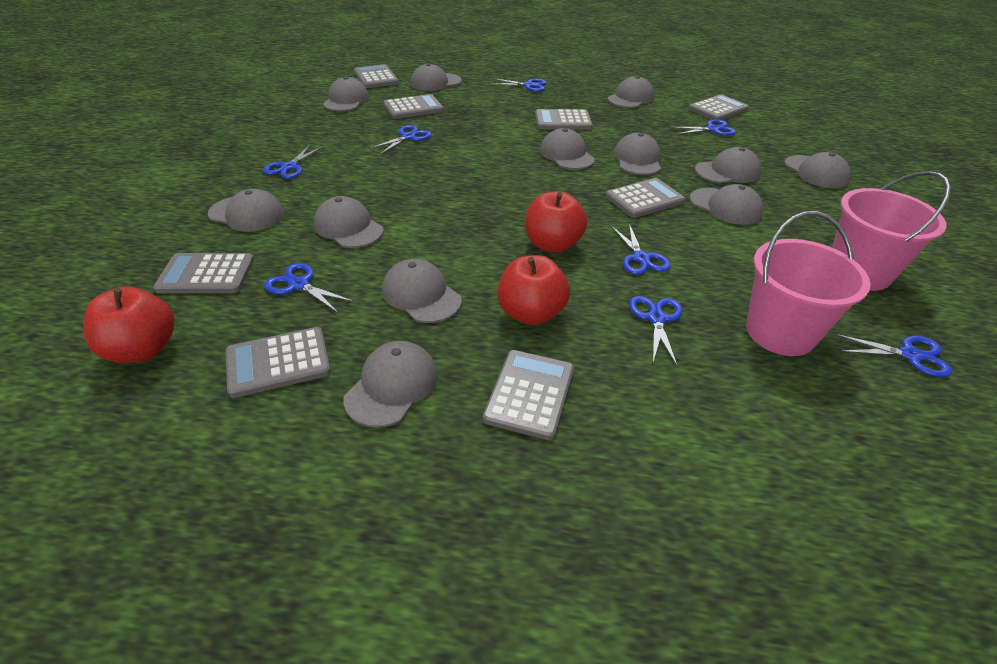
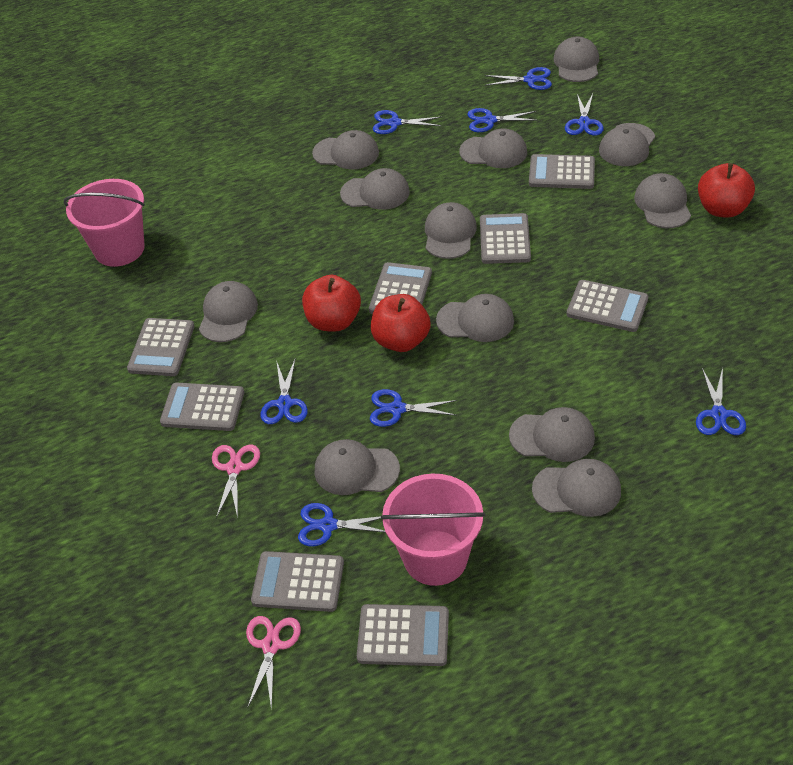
pink scissors: none = 0 -> [212,445,260,518] [246,616,301,711] = 2

